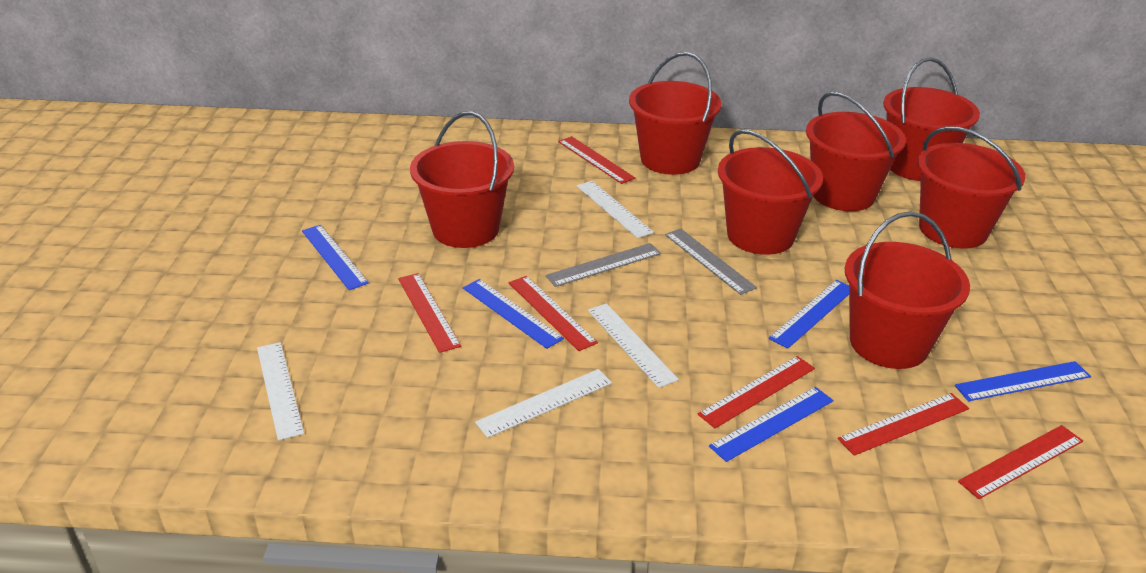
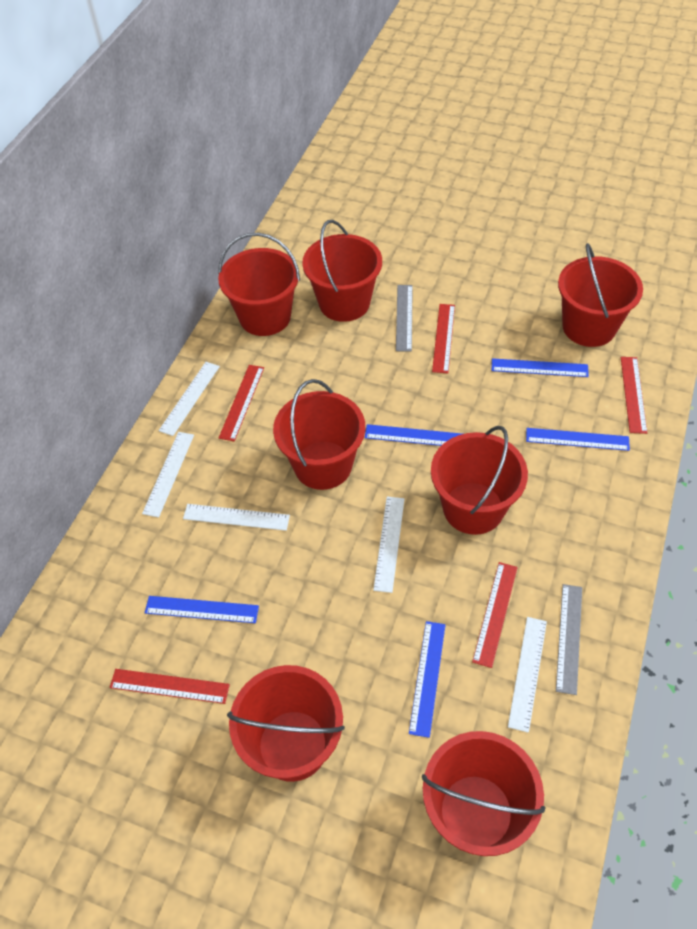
red ruler: [398,273,461,353] [509,276,598,351] [558,136,636,184] [698,356,815,428] [838,393,969,456] [958,425,1083,499] = 6 -> [110,669,230,704] [219,365,264,442] [432,304,455,373] [472,562,518,668] [621,357,647,434] = 5
white ruler: [257,342,304,441] [475,369,612,438] [577,181,654,238] [588,303,679,388] = 4 -> [142,432,194,518] [159,362,220,436] [183,504,290,531] [373,497,405,593] [508,617,547,733] = 5

